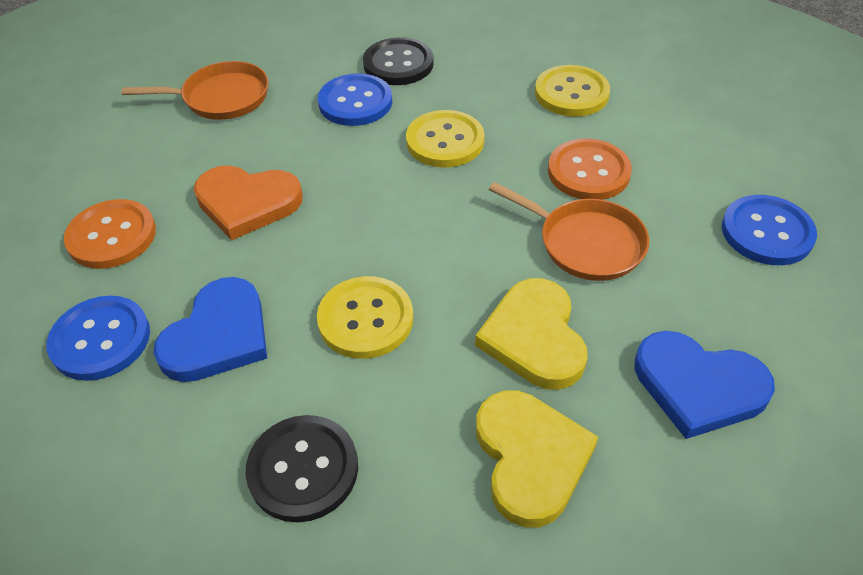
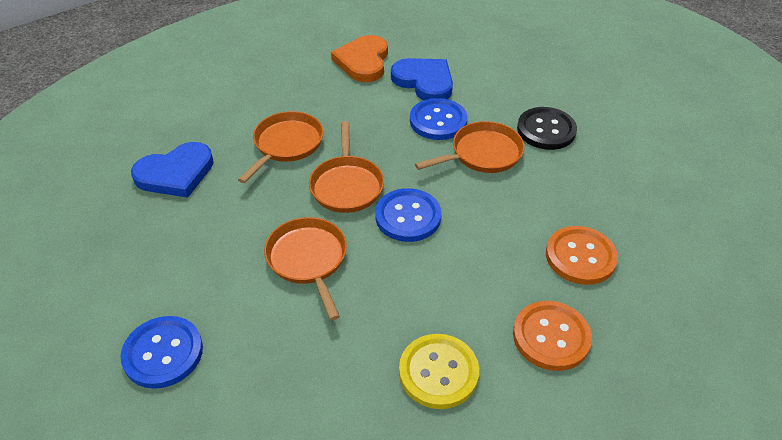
black button: [245,415,358,523] [363,37,434,85] = 2 -> [517,107,577,150] = 1
orange pan: [122,61,269,120] [489,182,649,281] = 2 -> [238,111,324,183] [264,217,347,320] [309,121,384,213] [415,121,524,173] = 4
yellow button: [317,276,413,359] [406,110,484,168] [535,65,610,117] = 3 -> [399,334,479,409] = 1
yellow heart: [475,278,588,390] [476,390,598,528] = 2 -> none = 0

